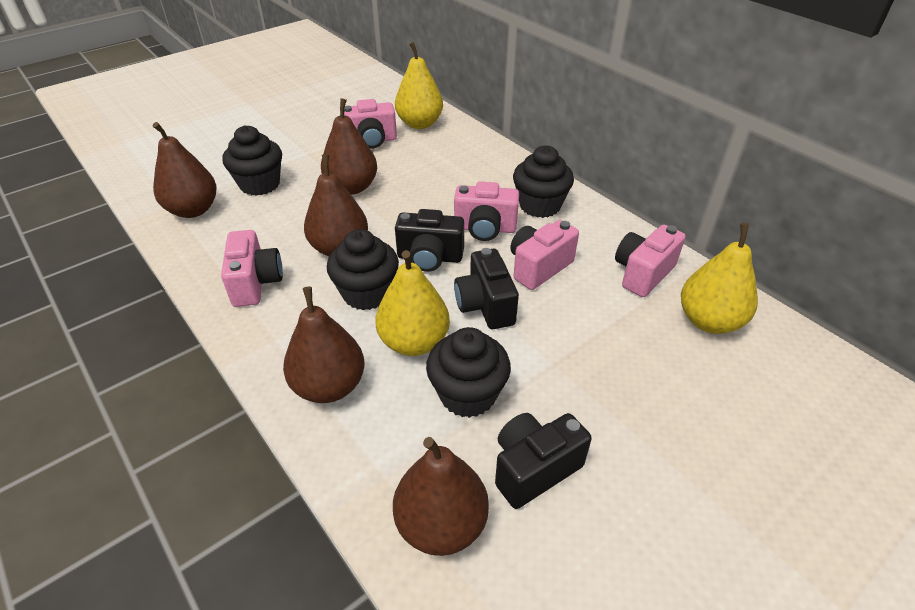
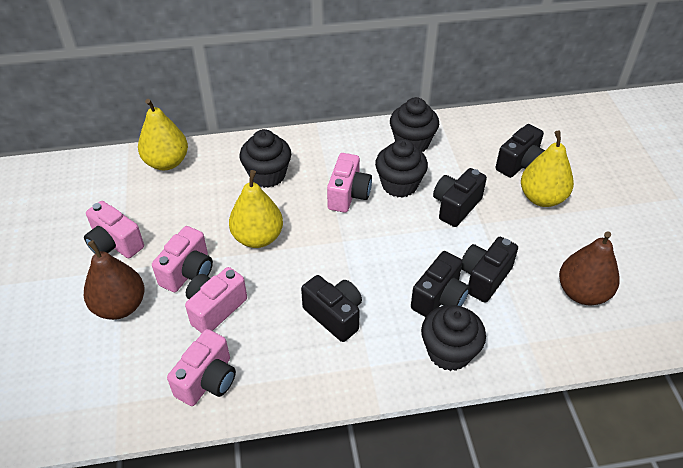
black camera: [395,209,464,272] [454,248,519,329] [495,413,592,509] = 3 -> [301,275,362,342] [411,251,470,317] [433,168,487,227] [461,237,518,303] [496,124,545,178] = 5
brown pear: [153,122,217,218] [283,287,365,403] [304,155,368,256] [321,98,377,195] [393,437,489,556] = 5 -> [84,240,144,320] [559,231,620,305] = 2

